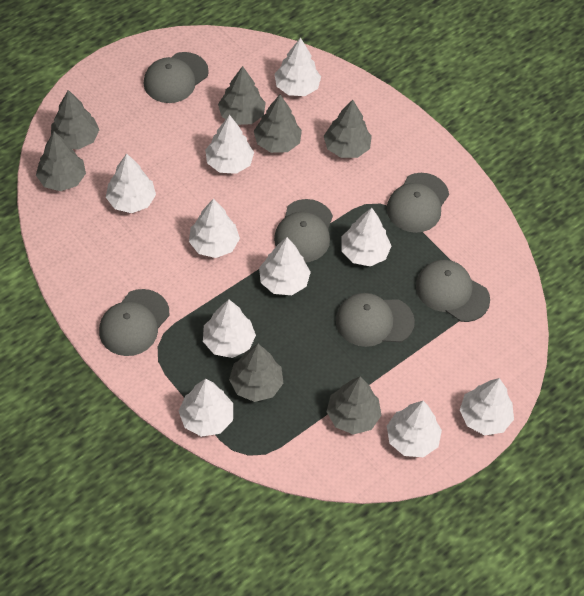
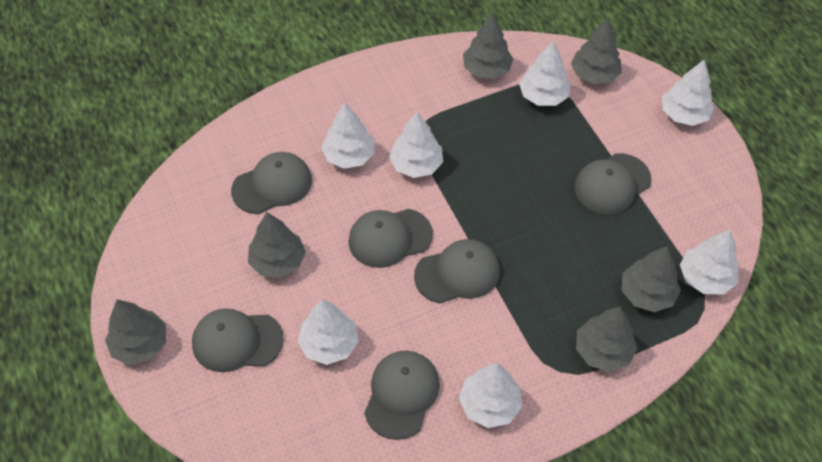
grey tree: [36,132,86,191] [51,90,99,150] [218,66,266,125] [229,344,283,402] [254,95,302,153] [324,100,372,158] [327,377,382,435] = 7 -> [105,299,166,365] [248,212,306,278] [463,13,513,79] [571,18,622,84] [576,307,637,372] [621,246,681,312] = 6
white tree: [106,153,156,213] [179,379,233,437] [189,198,240,258] [203,299,256,358] [205,115,254,174] [259,237,311,295] [274,37,321,96] [341,208,391,266] [387,401,442,457] [460,378,514,435] = 10 -> [297,299,359,365] [321,103,375,169] [389,112,443,178] [459,363,522,428] [519,41,571,106] [662,59,715,126] [680,230,738,295] = 7

